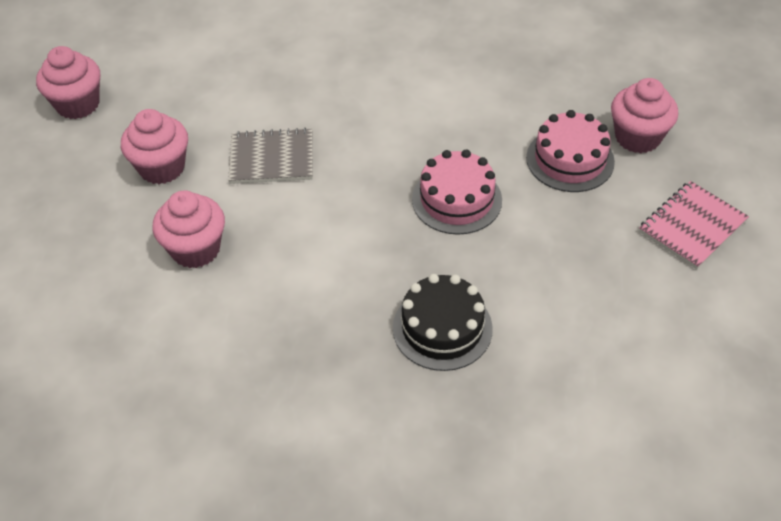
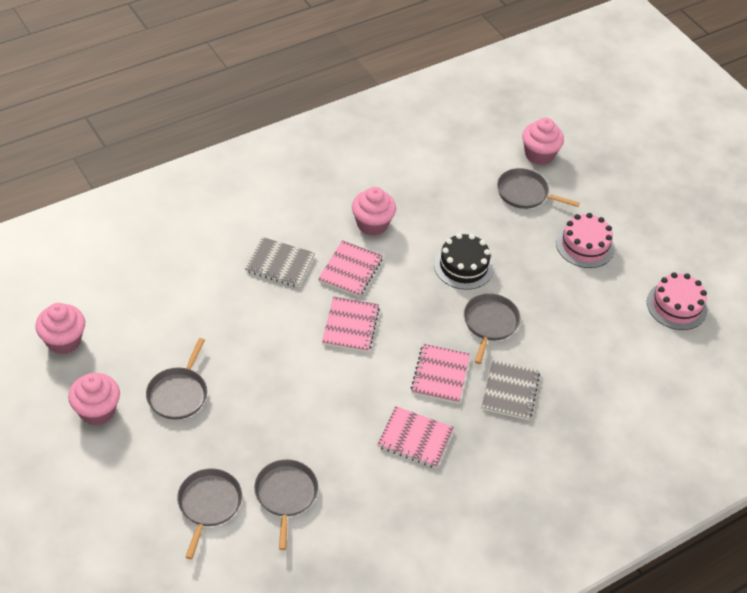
grey notebook: [228,128,313,184] = 1 -> [245,237,315,287] [482,359,540,420] = 2
grey pan: none = 0 -> [146,338,207,420] [177,468,242,559] [254,459,318,550] [464,293,520,364] [497,168,580,209] = 5
pink notebook: [639,181,749,269] = 1 -> [318,240,383,297] [322,296,380,352] [377,406,454,468] [411,344,470,404] = 4

